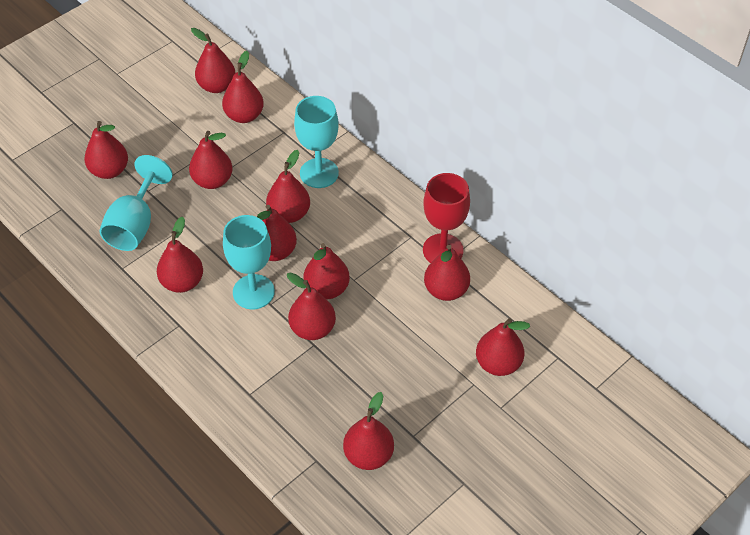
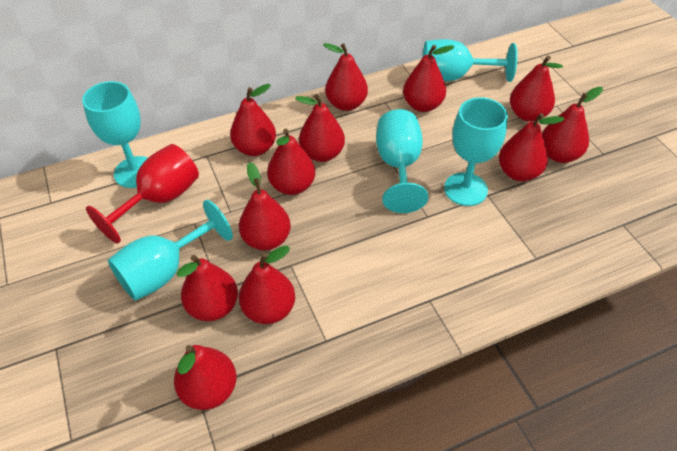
turquoise goblet: [100,155,173,251] [223,215,275,309] [294,96,339,188] = 3 -> [82,81,148,188] [108,200,233,301] [376,109,428,213] [423,39,518,82] [444,97,508,206] = 5

